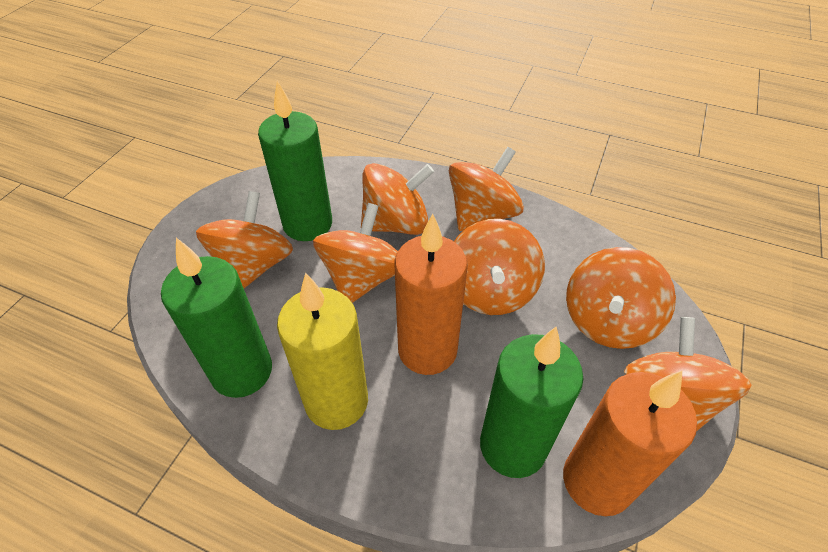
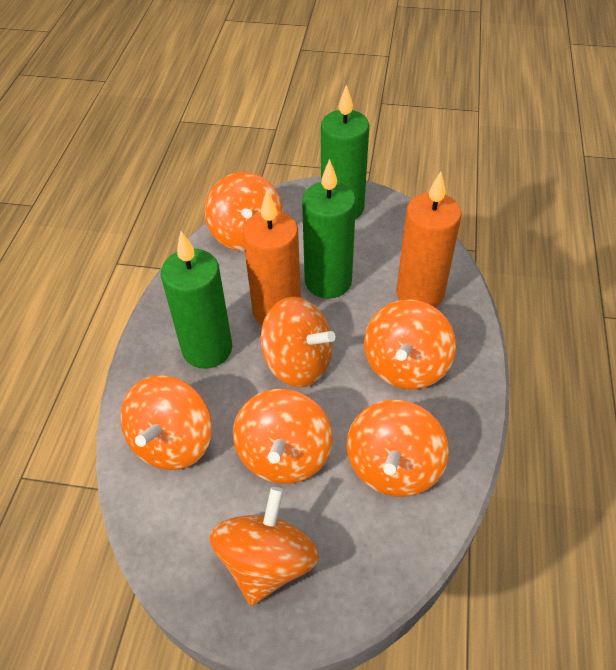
yellow candle: [277,273,368,430] = 1 -> none = 0

